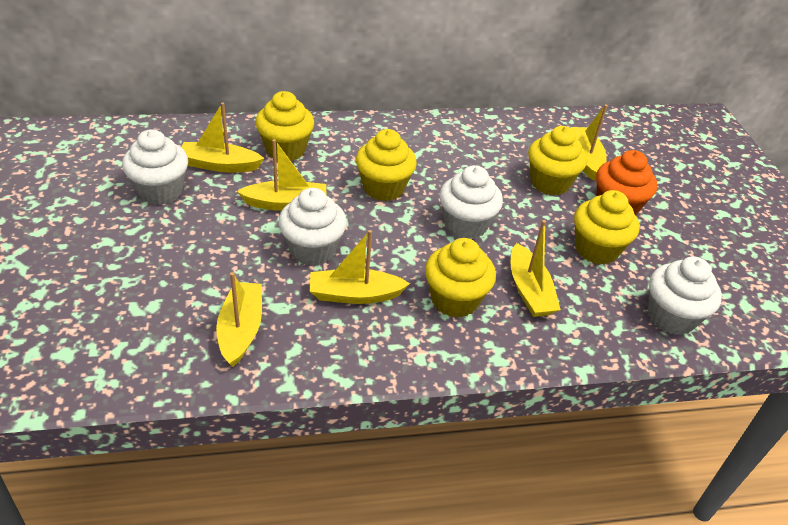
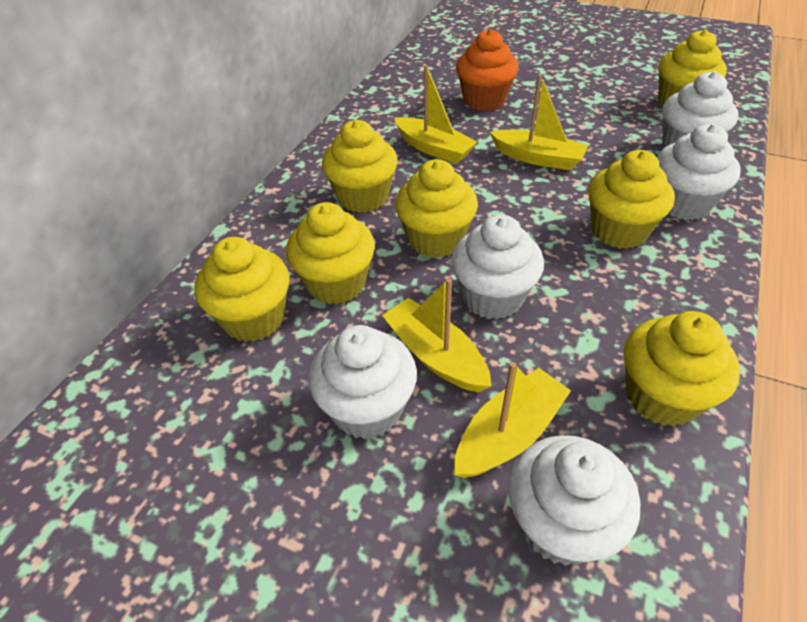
white cupcake: [122,129,188,205] [278,188,347,266] [439,165,503,239] [648,257,722,335] = 4 -> [308,325,417,439] [451,214,544,320] [508,435,640,566] [657,124,741,220] [662,71,738,148] = 5
yellow boat: [181,102,264,172] [216,272,262,367] [237,139,327,211] [310,230,410,304] [511,220,561,317] [571,104,608,181] = 6 -> [382,278,492,392] [394,65,477,164] [454,362,571,478] [490,74,588,170] = 4
yellow cupcake: [255,91,314,161] [356,129,417,201] [425,238,496,318] [528,126,587,196] [574,190,639,265] = 5 -> [194,237,289,342] [286,202,375,305] [322,120,398,213] [395,159,478,258] [588,150,675,249] [624,311,740,427] [658,29,727,106] = 7

